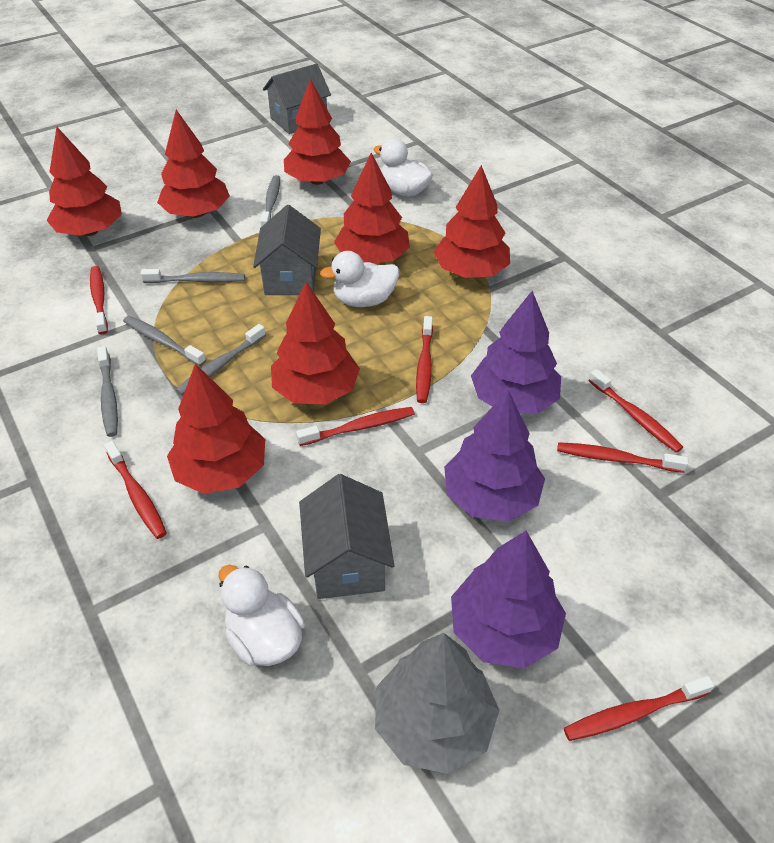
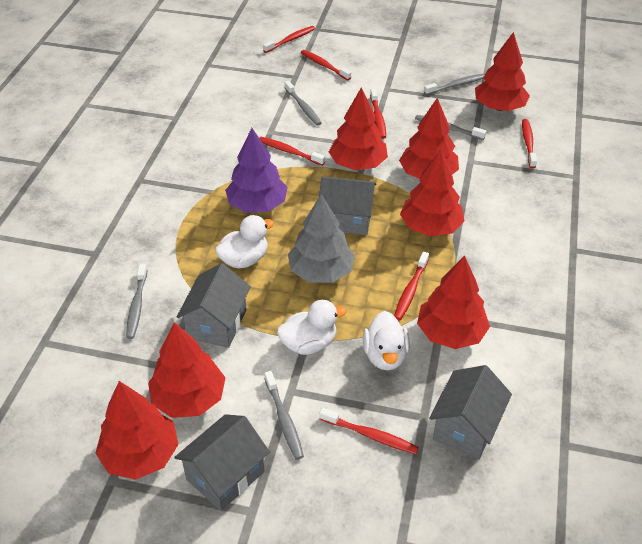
grey house: [253,205,321,295] [263,63,331,134] [299,474,395,599] = 3 -> [174,414,270,511] [177,263,251,348] [319,176,376,235] [429,365,512,459] = 4
purple tree: [444,390,545,521] [451,531,566,668] [471,291,561,414] = 3 -> [225,128,288,213] = 1

